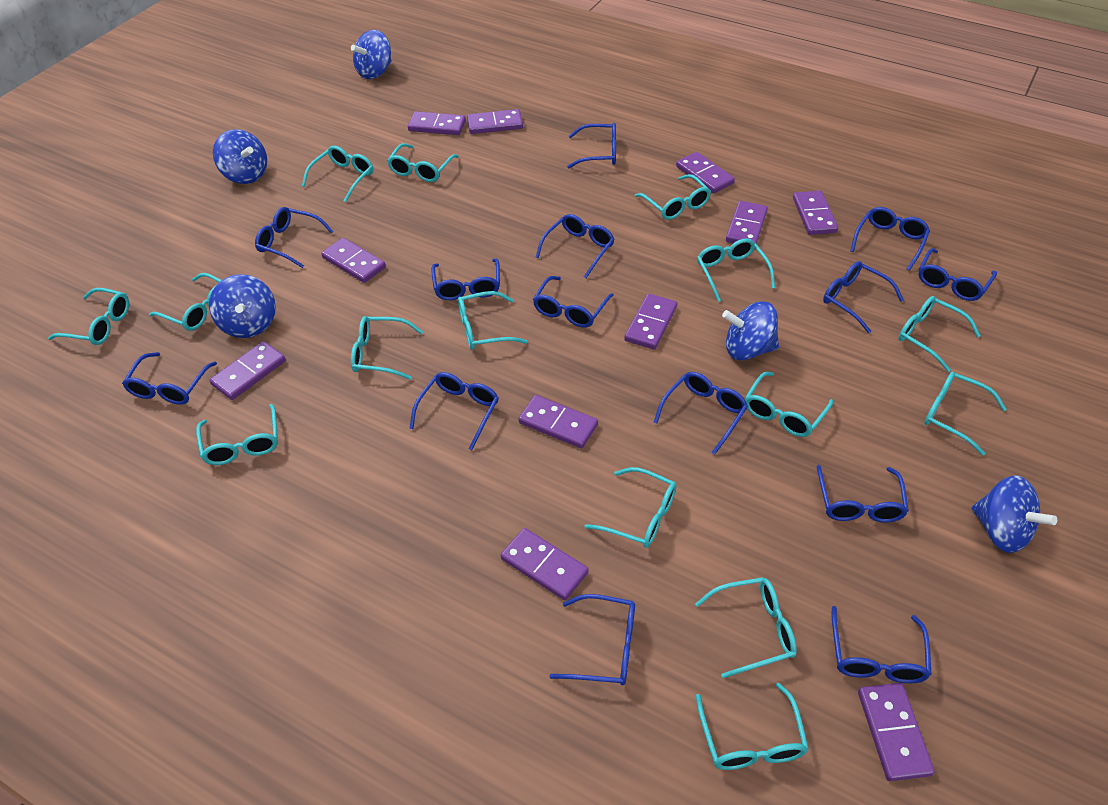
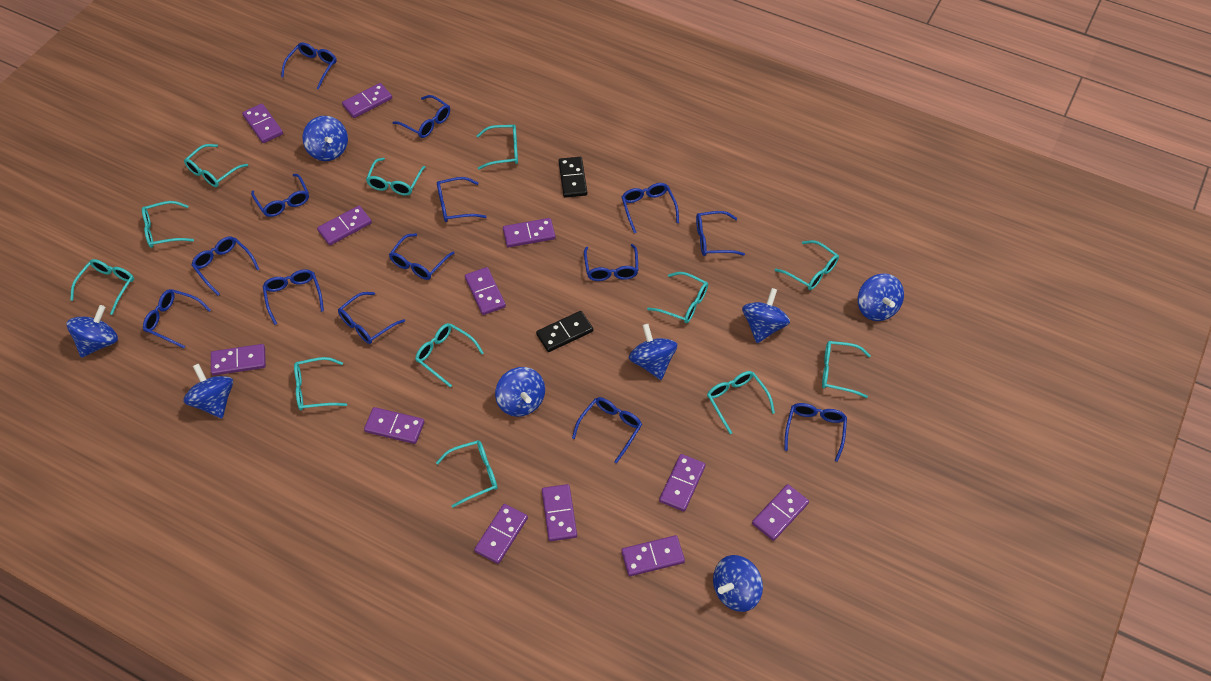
black domino: none = 0 -> [536,311,593,352] [559,157,587,198] = 2
blue spinning top: [209,274,276,338] [213,129,267,184] [351,30,391,79] [722,301,779,361] [972,475,1057,553] = 5 -> [67,305,118,358] [183,364,233,419] [302,116,348,161] [495,367,545,417] [629,324,677,380] [713,555,763,612] [742,288,790,343] [858,273,904,321] = 8
purple domino: [210,341,286,400] [321,238,386,283] [408,111,466,135] [467,109,523,134] [501,528,588,600] [518,395,598,449] [624,294,677,350] [676,152,735,193] [726,201,768,244] [793,191,838,235] [858,683,935,781] = 11 -> [211,344,266,376] [242,104,283,143] [317,206,372,245] [342,83,392,118] [364,407,425,444] [465,267,506,315] [474,504,528,564] [503,218,555,247] [542,484,577,541] [621,535,685,576] [659,454,706,512] [752,484,809,541] = 12
turquoise glasses: [48,288,129,345] [149,273,222,331] [196,404,278,465] [302,146,374,202] [351,316,423,380] [387,143,459,182] [458,291,528,350] [585,467,677,548] [635,174,711,220] [695,577,797,678] [696,683,809,770] [697,238,775,302] [745,372,833,437] [899,296,981,372] [924,371,1007,455] = 15 -> [70,259,134,315] [142,201,194,248] [184,144,248,187] [294,357,347,410] [366,158,425,195] [415,323,484,387] [436,440,497,508] [476,125,518,170] [647,272,708,323] [707,371,775,434] [775,240,839,290] [822,341,871,398] = 12

